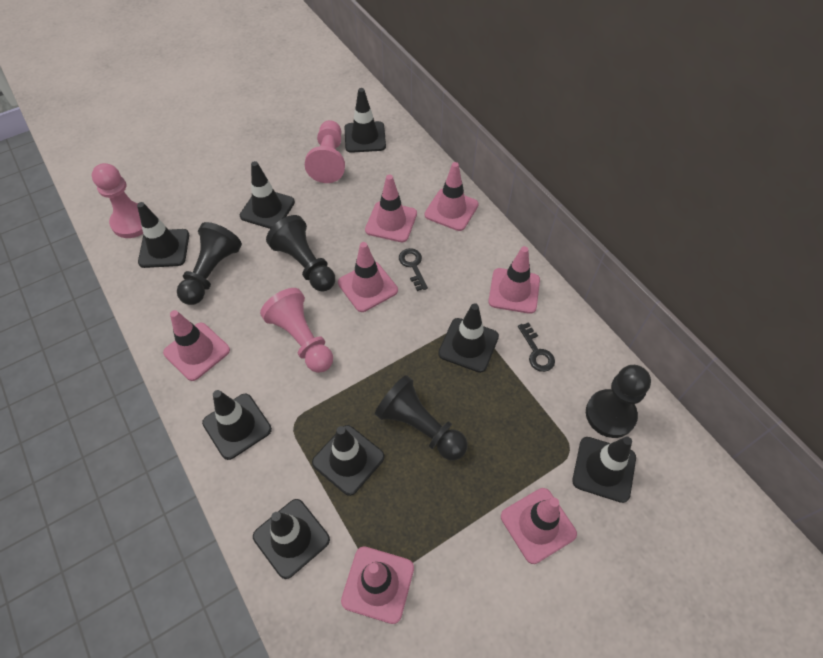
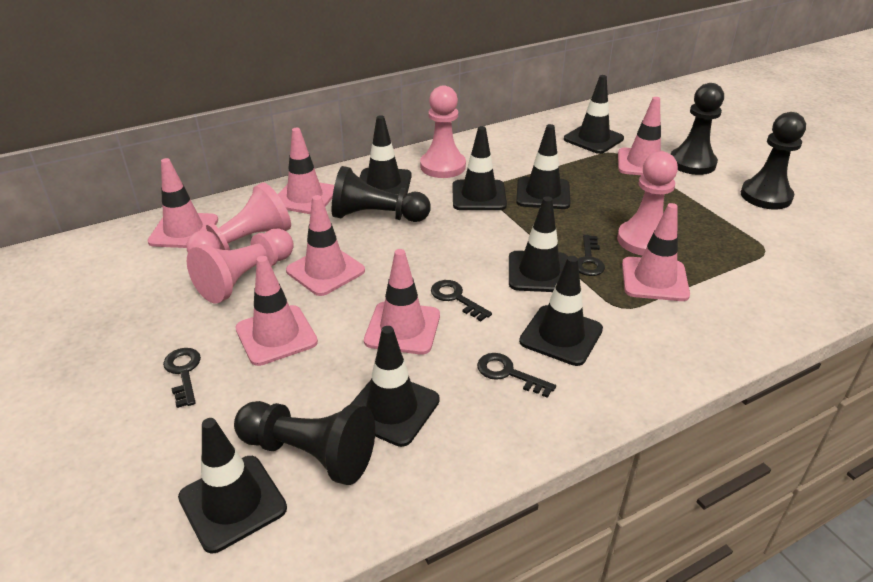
black key: [399,248,428,291] [518,322,555,372] = 2 -> [163,348,201,408] [431,280,492,322] [477,353,556,398] [578,235,605,276] = 4
pink pawn: [92,163,143,238] [260,288,333,373] [305,120,345,183] = 3 -> [187,183,291,252] [187,228,294,303] [420,86,466,178] [617,151,678,255] = 4

